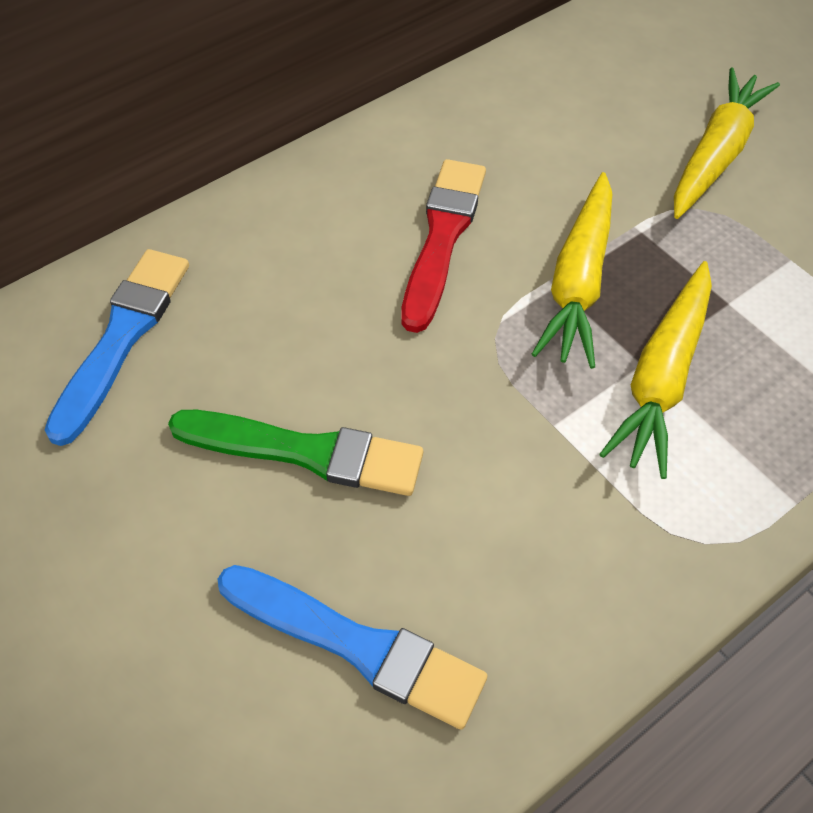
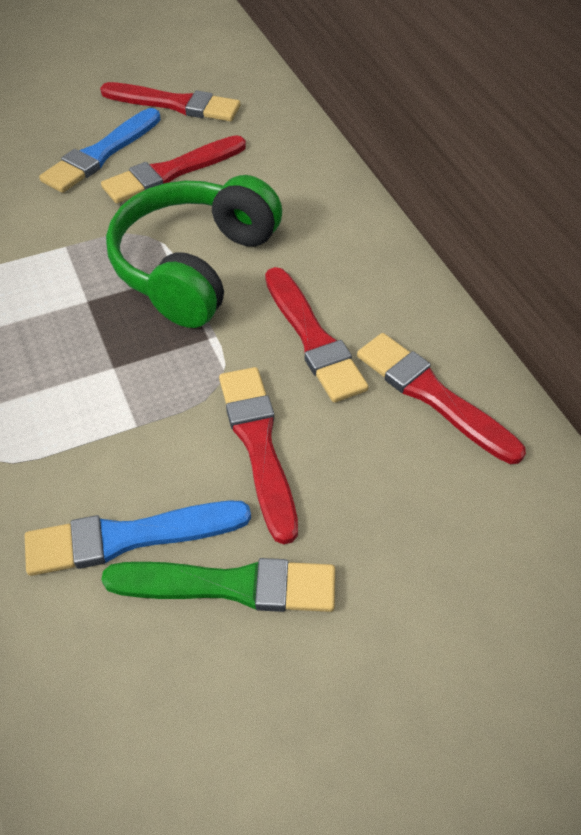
green headphones: none = 0 -> [106,175,282,328] = 1
red brush: [401,159,486,333] = 1 -> [100,82,240,121] [101,135,246,203] [219,367,298,545] [265,267,369,403] [357,333,526,464] = 5
yellow carrot: [532,172,612,369] [599,261,712,479] [674,68,780,219] = 3 -> none = 0

